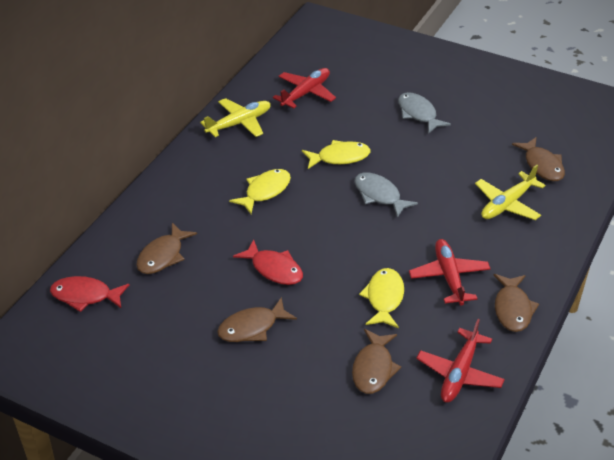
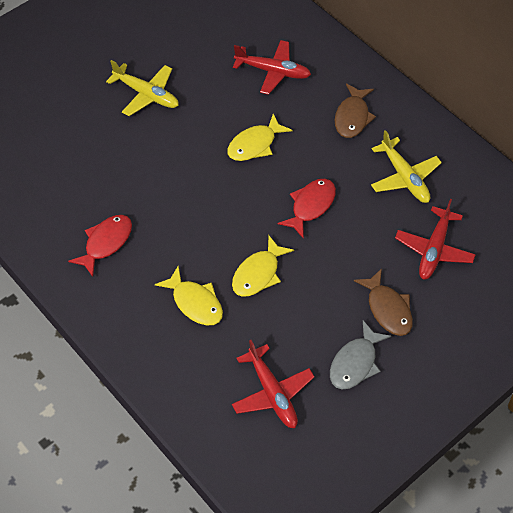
brown fish: [136,223,197,274] [217,297,297,342] [352,329,401,394] [494,274,539,332] [512,137,565,181] = 5 -> [335,83,376,138] [354,268,413,336] = 2
grey fish: [354,172,418,218] [398,92,451,134] = 2 -> [330,321,391,390] = 1

